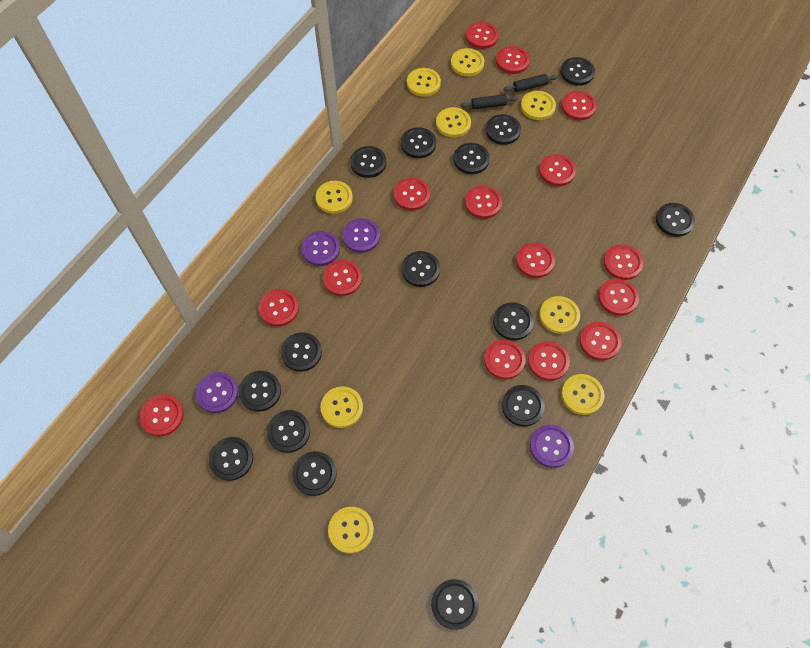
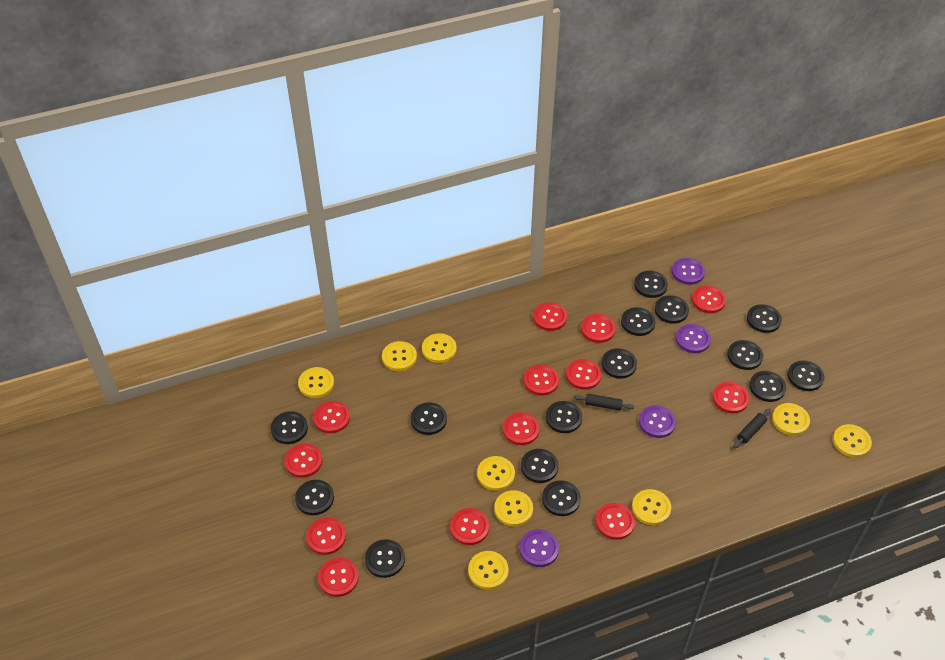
red button: [139,394,184,436] [259,289,299,327] [323,260,362,296] [394,178,430,211] [465,186,502,219] [466,22,499,49] [484,340,526,379] [496,46,530,74] [516,243,555,278] [528,341,570,381] [539,154,576,186] [561,91,597,120] [580,322,621,361] [598,279,639,316] [604,244,644,280] = 15 -> [284,444,323,478] [306,517,346,555] [313,401,350,433] [318,558,359,597] [450,508,489,545] [503,412,540,445] [524,365,559,396] [533,302,567,331] [566,359,602,390] [581,314,616,343] [596,503,635,540] [692,285,726,313] [712,382,749,413] = 13

